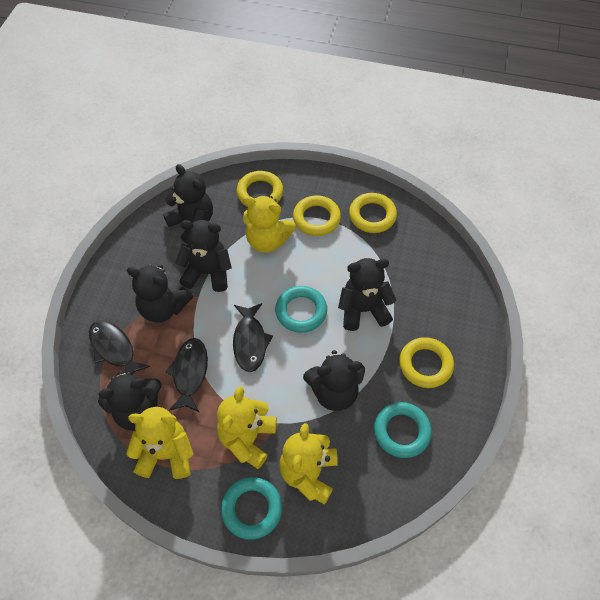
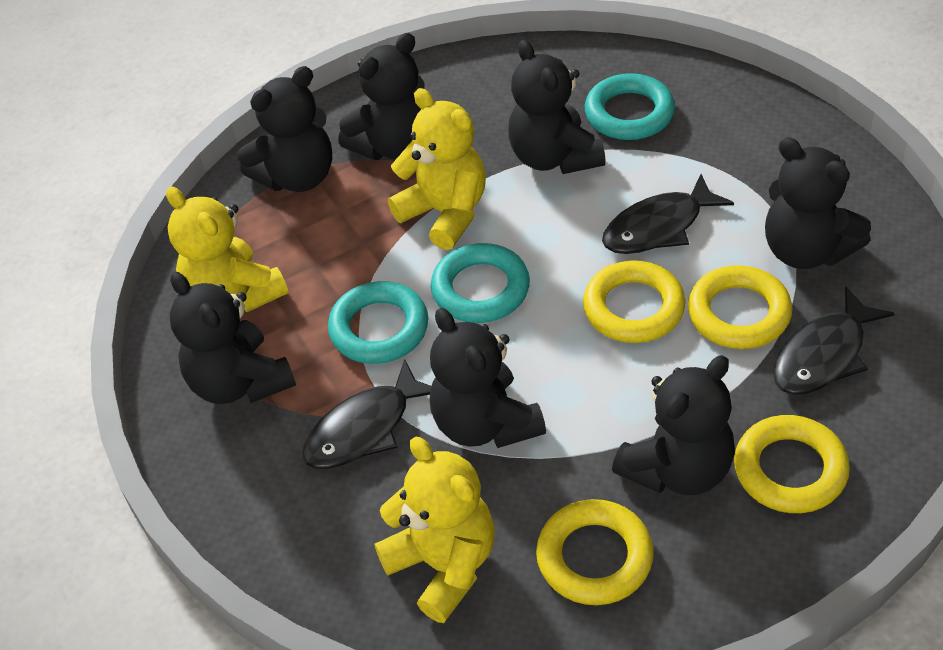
black teddy bear: [98,370,162,431] [127,264,193,323] [163,164,213,244] [175,220,232,292] [303,350,365,411] [338,258,396,331] = 6 -> [170,272,296,404] [238,66,332,192] [338,33,425,160] [430,308,546,448] [508,40,606,174] [612,355,735,495] [765,137,871,269] = 7
yellow teddy bear: [126,407,194,479] [217,386,276,469] [243,195,296,253] [279,423,338,504] = 4 -> [166,187,288,312] [375,437,495,623] [388,88,486,250] = 3

